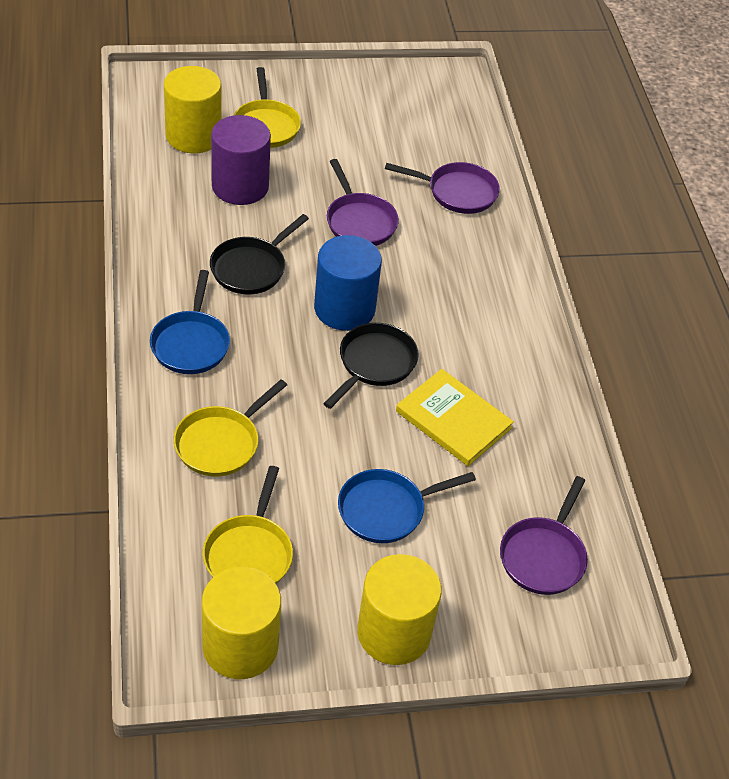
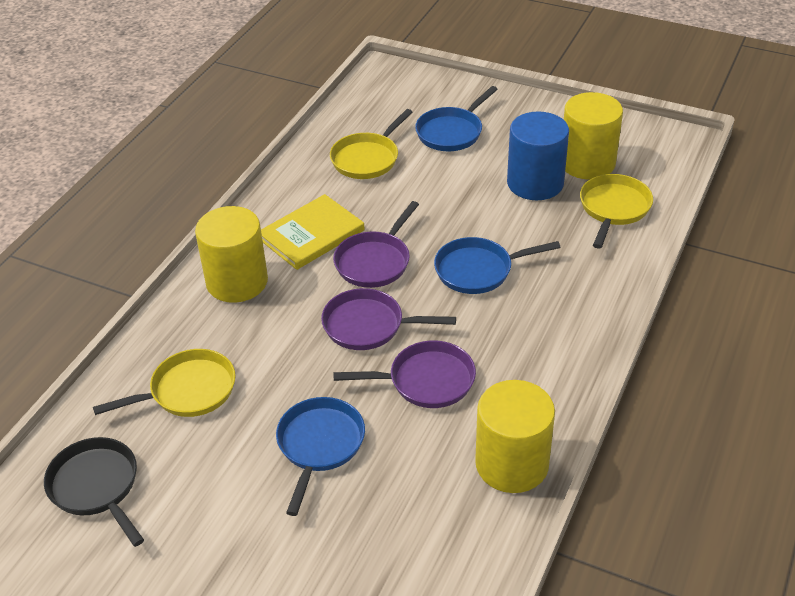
black pan: [210,214,309,294] [323,323,419,409] = 2 -> [44,437,144,547] = 1
blue pan: [150,270,230,374] [338,469,476,543] = 2 -> [276,397,365,516] [415,86,498,151] [434,237,561,294] = 3
purple cylinder: [211,115,271,205] = 1 -> none = 0

